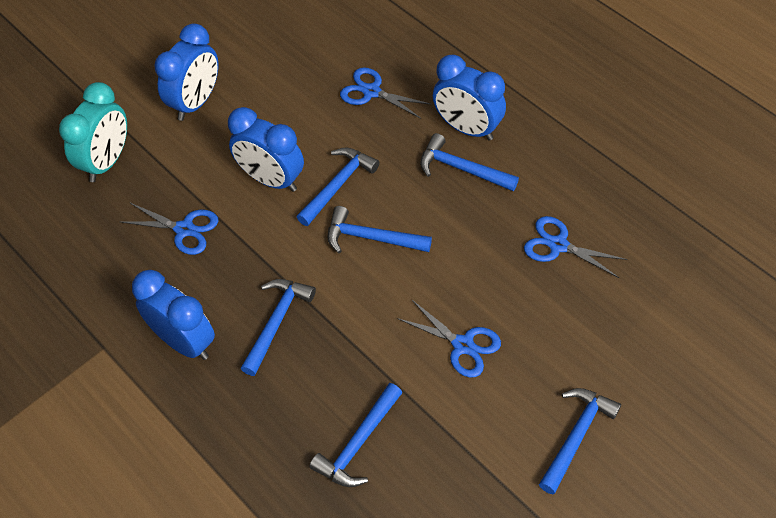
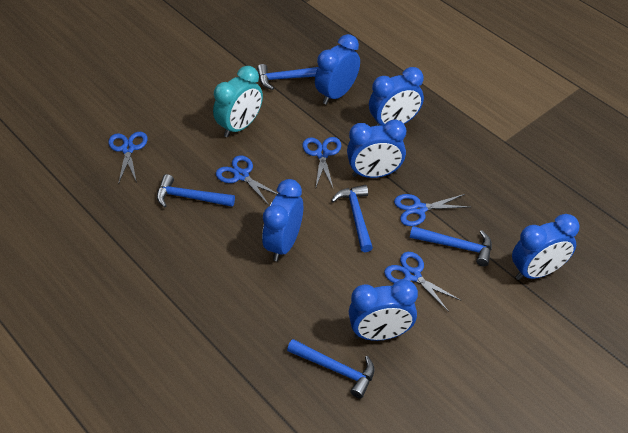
blue clock: [132,270,215,360] [154,23,218,121] [228,107,304,192] [433,55,506,141] = 4 -> [262,179,303,261] [315,34,360,105] [347,119,406,178] [349,280,418,341] [369,67,424,126] [512,214,579,280] = 6
blue hammer: [241,279,316,376] [297,148,380,226] [309,383,402,487] [327,206,432,253] [420,133,519,191] [539,388,621,494] = 6 -> [157,174,235,208] [257,64,318,90] [287,339,375,399] [331,185,373,252] [410,226,492,266] = 5
blue scissors: [121,202,218,255] [340,68,431,119] [397,300,501,378] [524,216,628,278] = 4 -> [108,132,148,184] [216,155,278,205] [302,137,341,189] [384,252,460,312] [394,194,469,226] = 5

